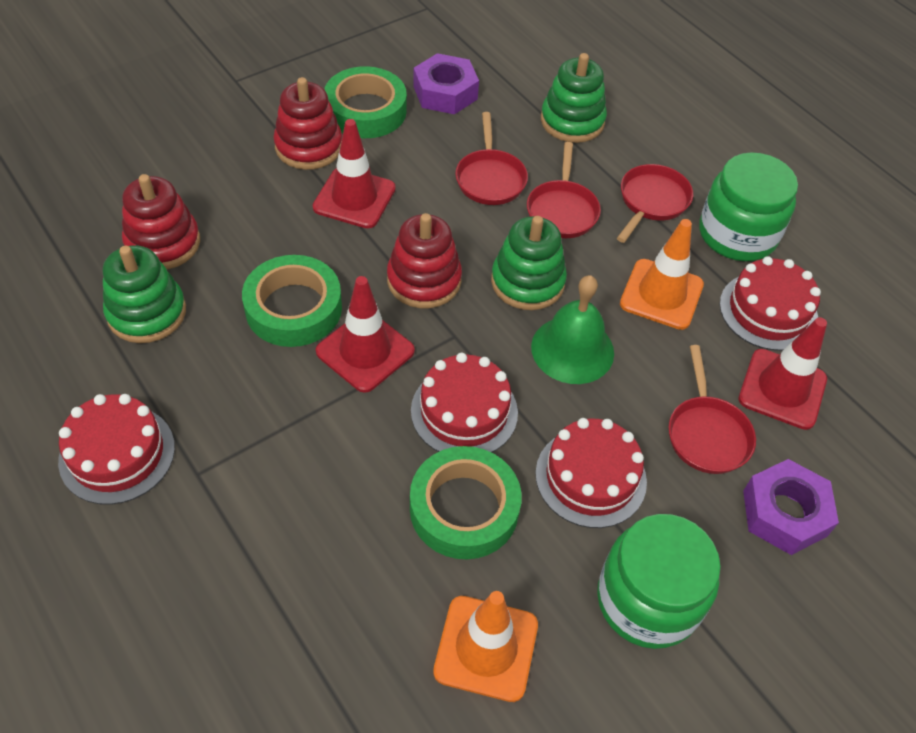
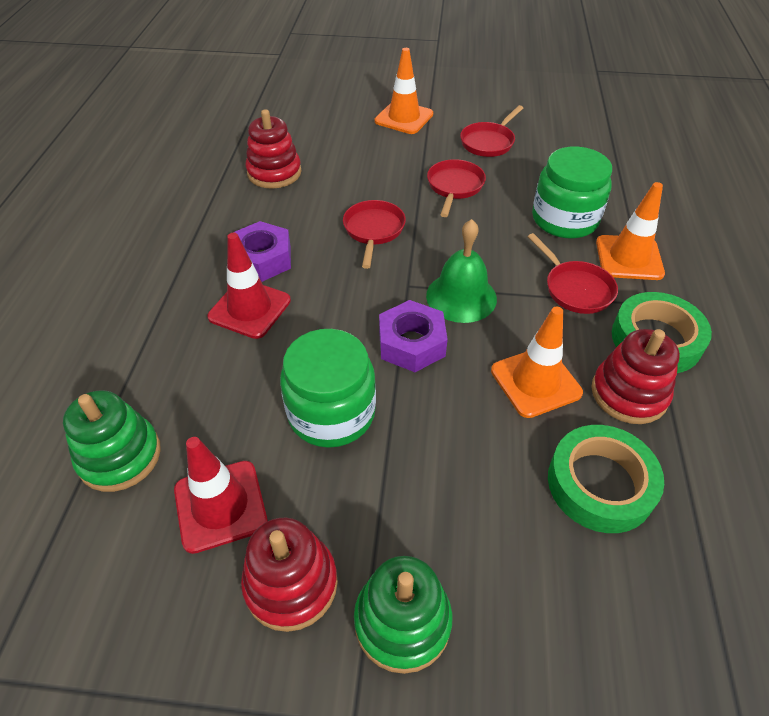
green stacking toy: [103,246,186,343] [491,216,567,310] [541,53,607,143] = 3 -> [63,390,161,492] [354,556,453,674] = 2
green tape: [242,255,342,347] [324,66,407,138] [410,446,522,559] = 3 -> [548,425,664,533] [612,292,712,373] = 2
orange traffic cone: [433,591,538,702] [620,219,704,330] = 2 -> [375,48,433,134] [491,307,583,418] [596,182,665,280] = 3
red cake: [58,394,175,505] [411,353,518,453] [535,418,647,528] [720,256,821,351] = 4 -> none = 0
red traffic cone: [313,119,396,228] [316,276,415,393] [738,317,827,430] = 3 -> [174,437,268,554] [207,233,291,339] = 2

